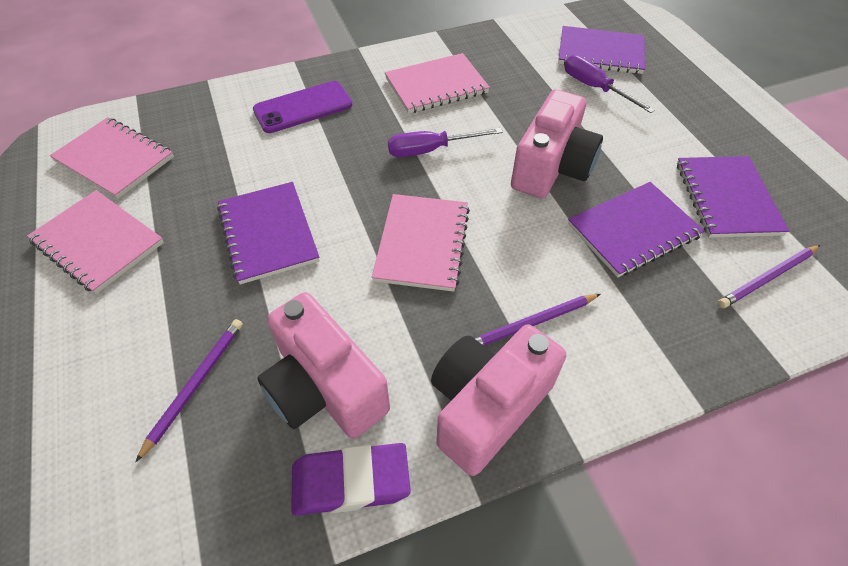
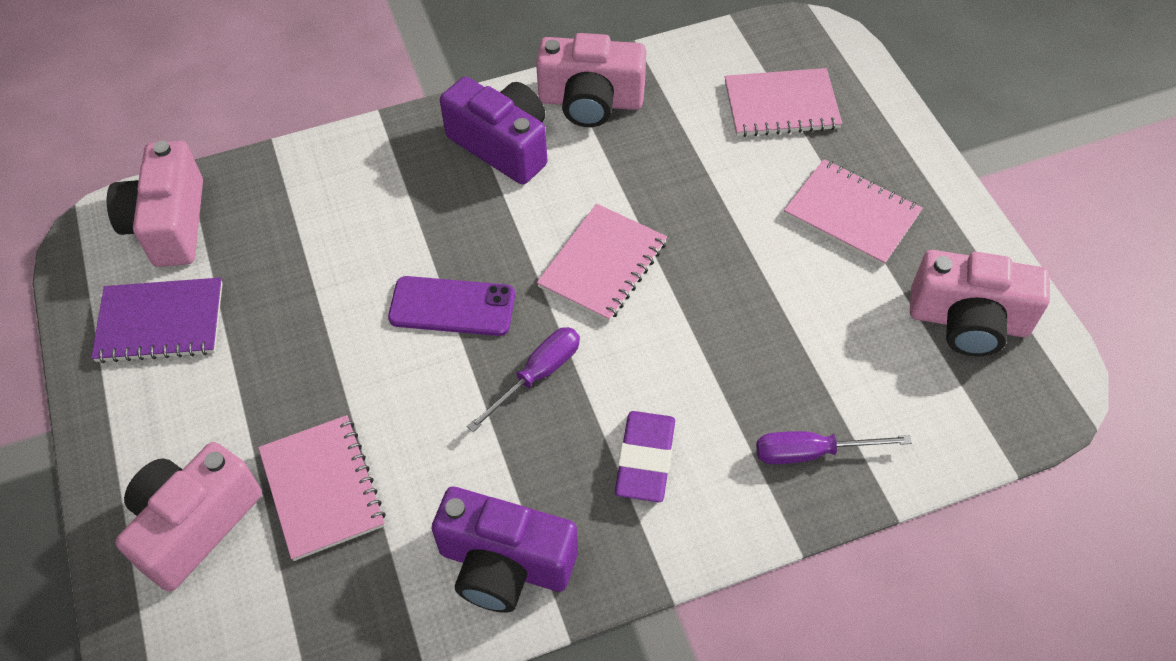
pink camera: [257,292,390,439] [431,324,566,476] [511,89,603,199] = 3 -> [107,141,203,267] [115,442,262,592] [536,33,646,127] [910,250,1050,356] = 4
purple camera: none = 0 -> [432,487,578,613] [440,77,547,185] = 2
purple notebook: [217,182,320,284] [558,26,645,74] [568,182,705,277] [677,156,789,238] = 4 -> [91,277,223,363] = 1
purple pencil: [136,319,243,462] [474,294,600,346] [718,245,820,308] = 3 -> none = 0

